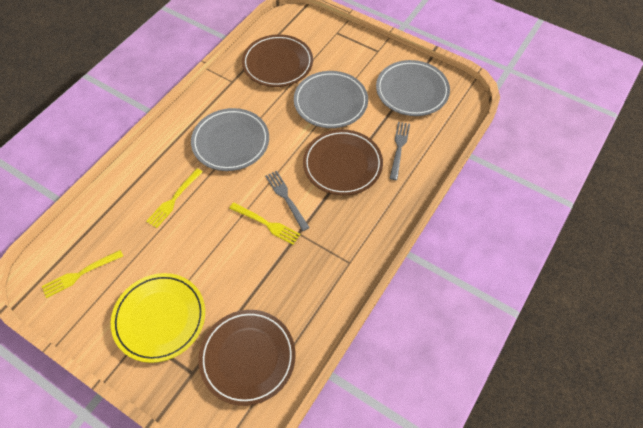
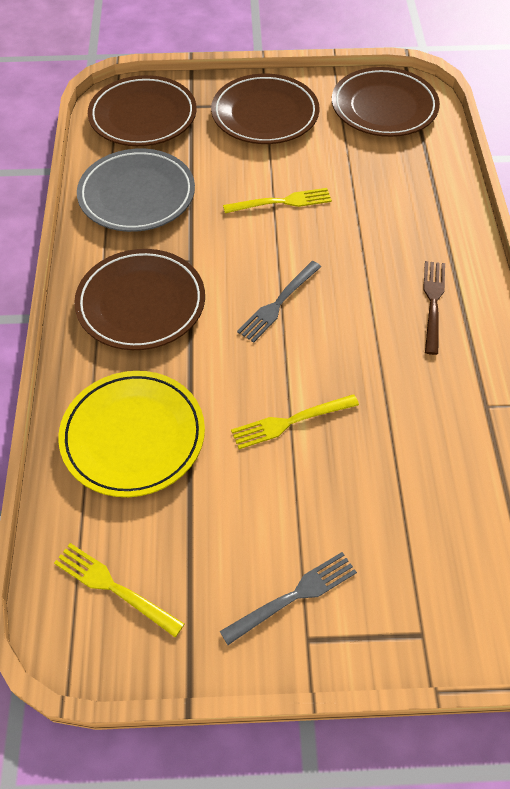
brown fork: none = 0 -> [423,261,445,355] = 1
brown plate: [198,310,296,406] [242,34,313,87] [303,129,383,196] = 3 -> [74,249,205,350] [88,75,197,146] [211,74,320,144] [332,67,440,137] = 4
grey plate: [191,108,269,171] [294,71,368,128] [376,60,450,116] = 3 -> [77,149,195,232] = 1

